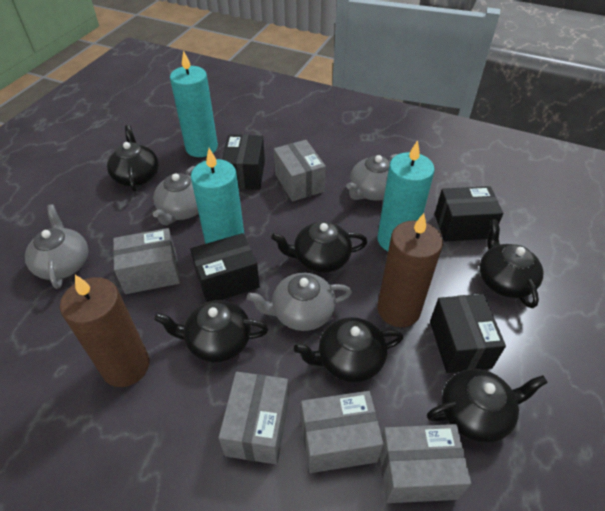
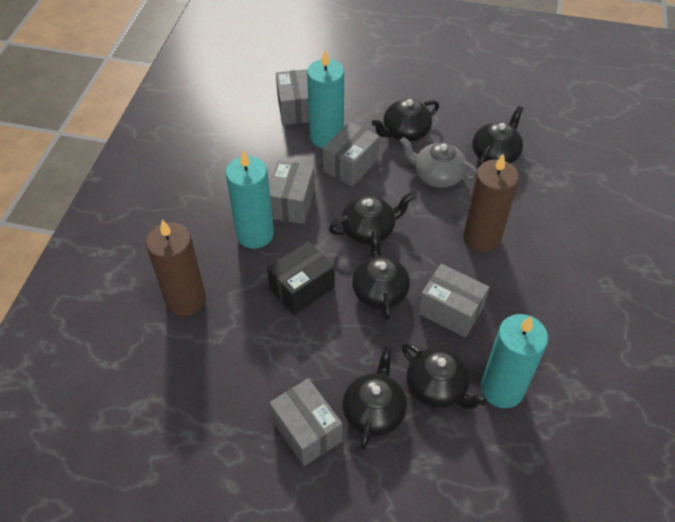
black box: [190,233,260,302] [222,134,265,190] [430,294,506,373] [435,186,503,241] = 4 -> [267,241,335,315] = 1
grey teapot: [25,204,88,289] [153,166,198,225] [247,273,352,331] [346,154,398,201] = 4 -> [400,137,477,188] = 1

